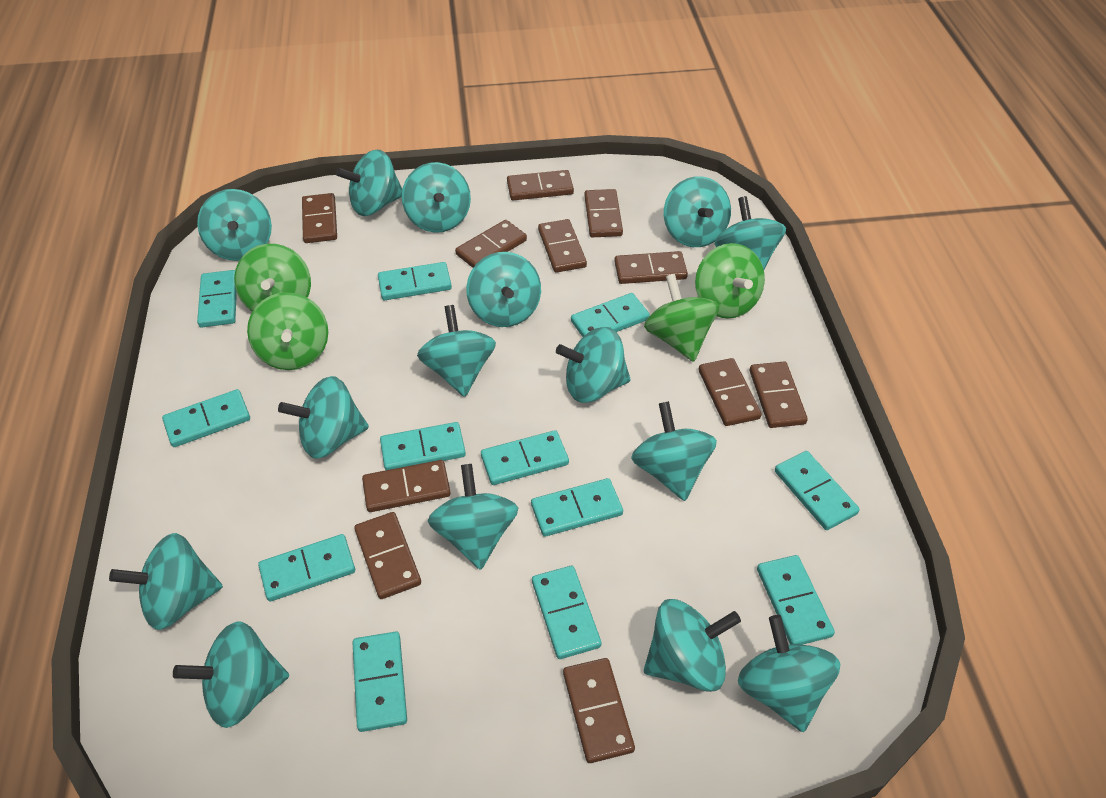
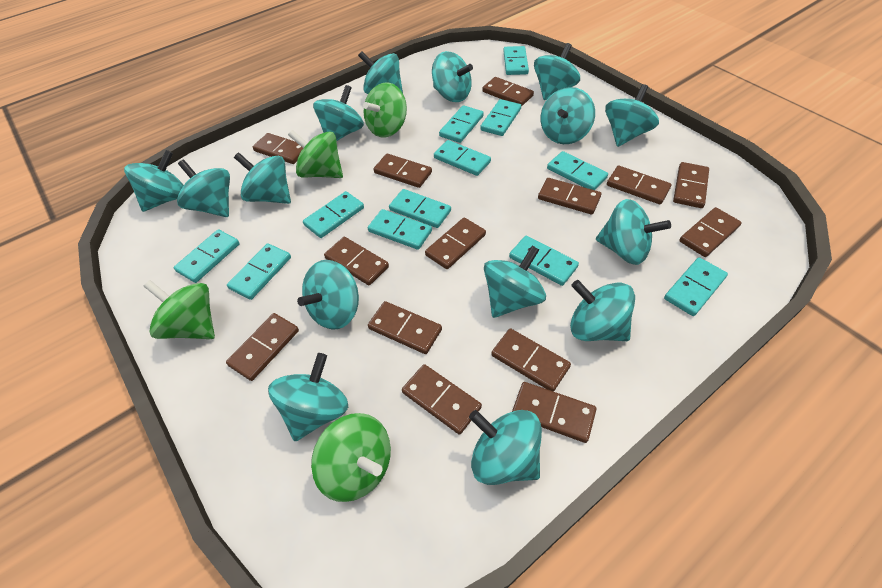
brown domino: [302,193,337,243] [354,512,421,599] [362,460,451,512] [455,220,527,268] [507,170,574,200] [538,219,587,273] [563,658,635,763] [584,189,623,237] [614,251,688,284] [698,358,762,426] [750,362,808,428] = 11 -> [226,313,299,381] [253,133,303,164] [324,237,389,285] [368,301,442,354] [374,154,432,188] [402,364,482,434] [425,218,486,269] [482,77,534,106] [491,328,571,392] [512,382,597,443] [538,178,601,214] [607,166,671,204] [673,162,709,208] [679,207,742,257] = 14

